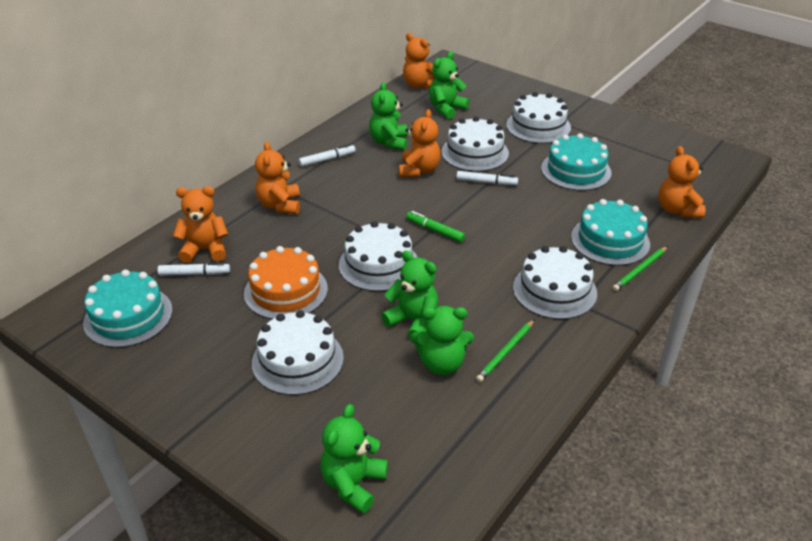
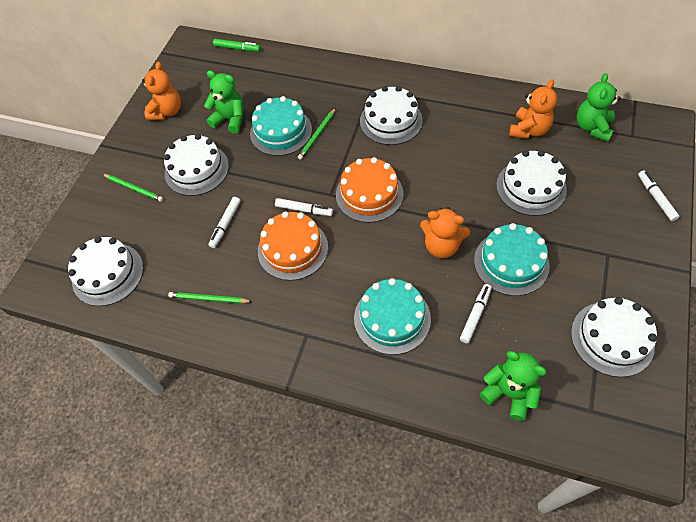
green pencil: [476,319,535,382] [612,246,668,291] = 2 -> [102,174,163,202] [168,292,253,304] [298,108,336,160] = 3
green teddy bear: [320,404,388,513] [369,82,408,150] [381,250,438,339] [411,306,474,375] [429,51,469,119] = 5 -> [204,70,244,134] [480,351,547,421] [577,73,621,142] = 3
orange cake: [244,246,328,319] = 1 -> [258,211,328,281] [336,157,404,223] = 2
orange teddy bear: [173,186,228,263] [255,141,300,214] [399,109,441,177] [403,33,435,89] [659,146,705,218] = 5 -> [142,62,181,121] [420,207,470,258] [509,79,557,139] = 3
white marker: [157,262,230,276] [299,144,356,167] [456,171,518,185] = 3 -> [208,197,240,248] [275,198,333,216] [460,284,492,343] [638,170,680,221] = 4

